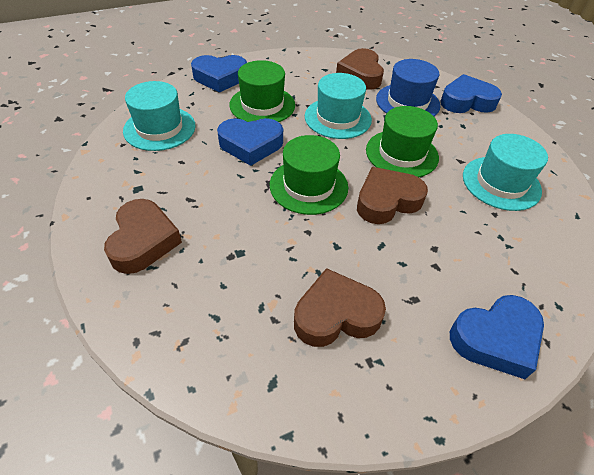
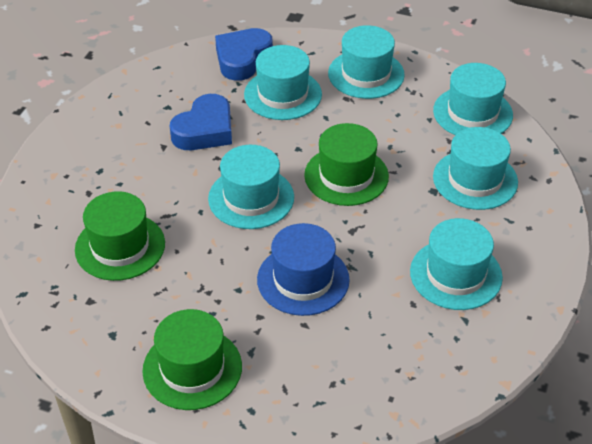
blue heart: [191,55,247,93] [217,118,283,166] [440,74,502,113] [450,295,544,379] = 4 -> [170,94,232,150] [215,28,273,81] = 2
brown heart: [104,199,182,274] [294,268,386,347] [336,48,384,90] [357,167,428,224] = 4 -> none = 0
turquoise hat: [123,81,196,151] [305,73,372,139] [463,134,548,211] = 3 -> [208,145,294,229] [244,45,322,120] [328,25,405,99] [410,218,503,310] [433,63,513,135] [433,127,518,210] = 6

